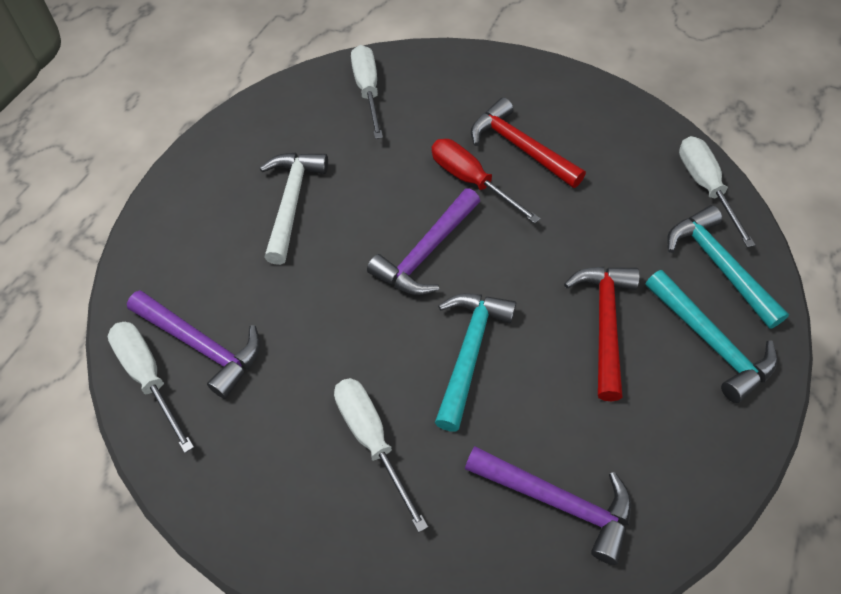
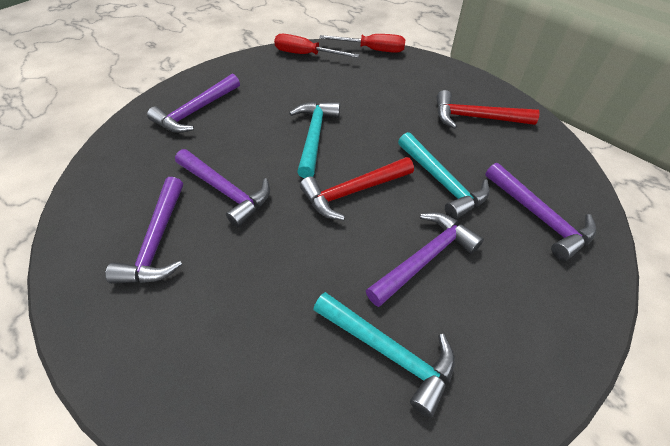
purple hammer: [127,290,260,399] [367,188,480,295] [465,446,632,565] = 3 -> [105,177,183,284] [147,74,240,133] [175,149,270,227] [366,212,484,307] [485,163,597,261] = 5
red screwdriver: [432,139,540,224] = 1 -> [274,34,359,58] [319,34,406,53] = 2
white hammer: [260,153,328,265] = 1 -> none = 0
white screwdriver: [108,322,194,453] [334,378,428,532] [351,45,383,139] [679,136,755,247] = 4 -> none = 0

